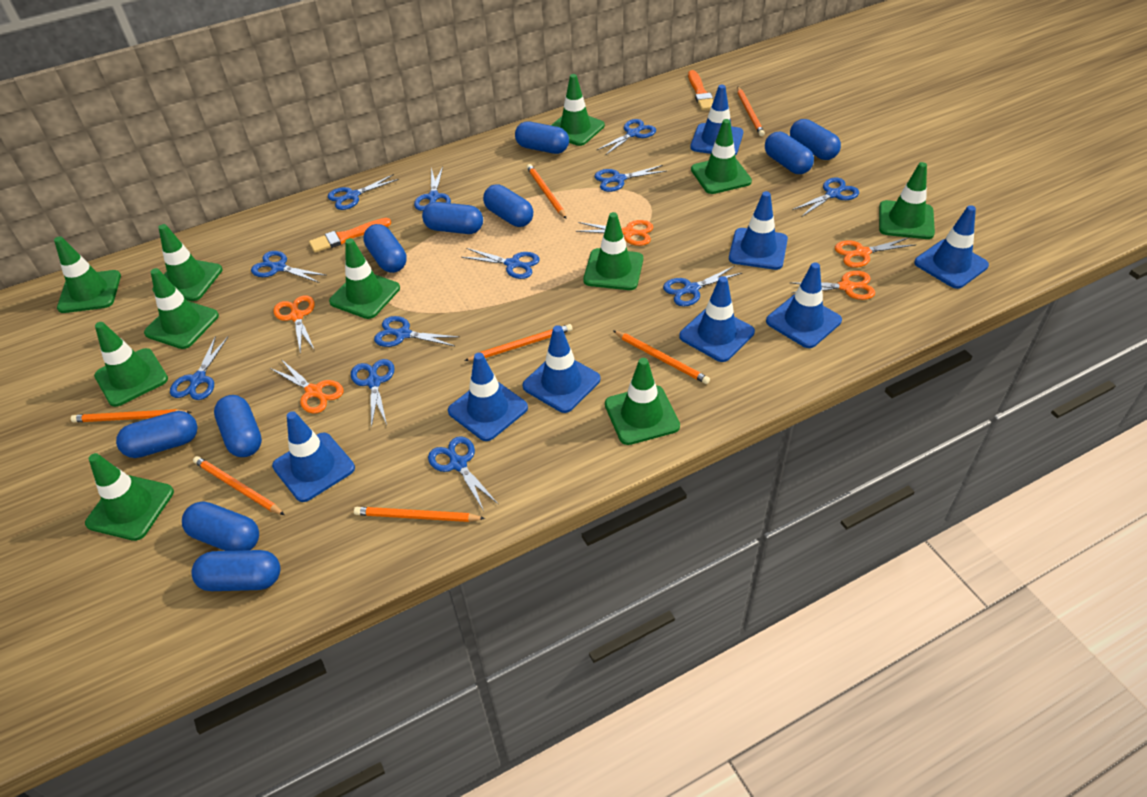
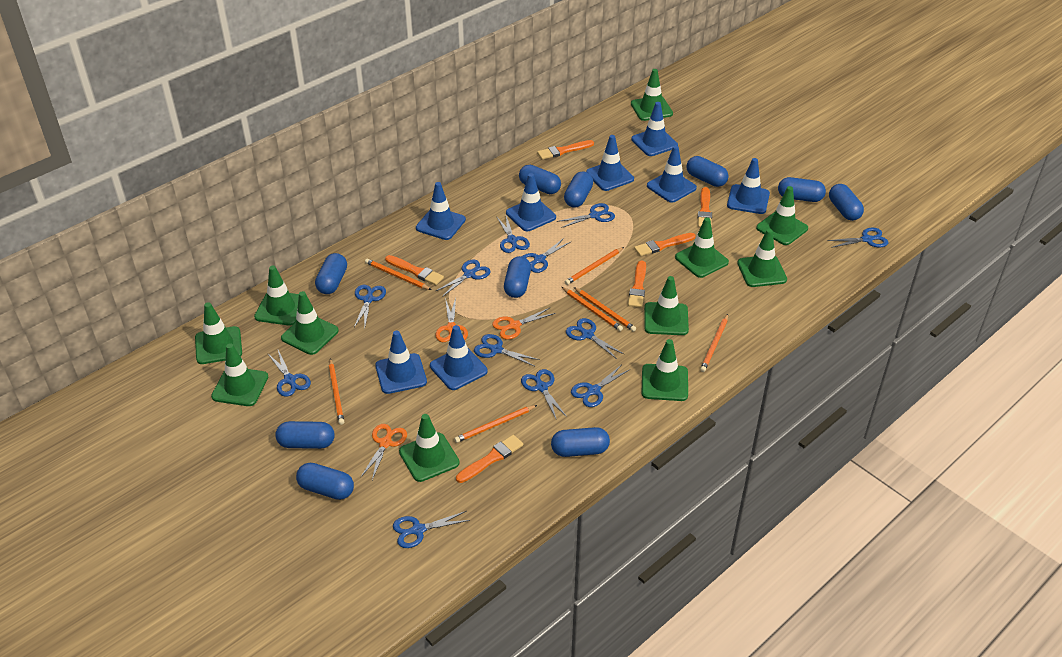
orange brush: [309,218,391,253] [688,70,713,110] = 2 -> [385,255,444,285] [456,435,523,483] [537,140,594,160] [628,261,646,308] [634,233,695,256] [698,187,712,227] = 6
orange scissors: [270,359,343,414] [273,295,315,354] [576,220,654,246] [789,271,875,300] [835,238,915,268] = 5 -> [360,424,407,480] [435,298,468,342] [492,307,556,340] = 3

